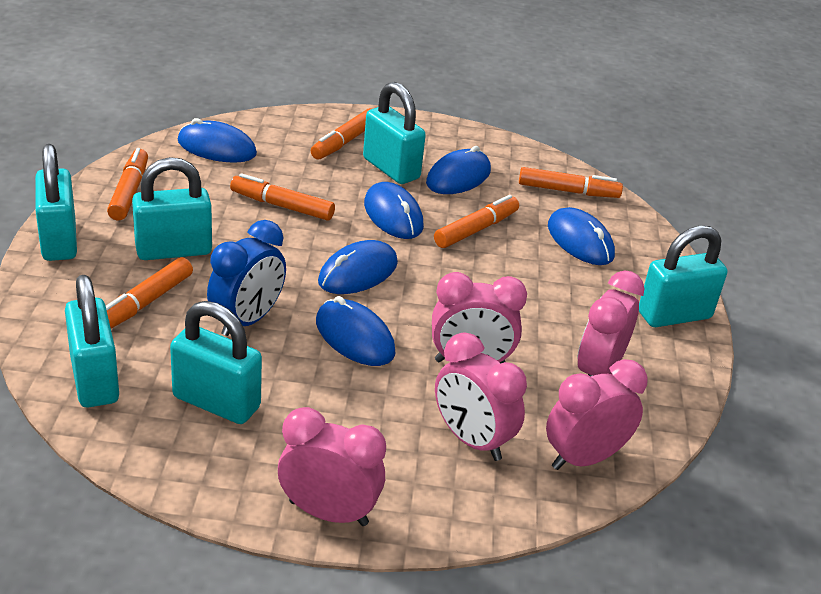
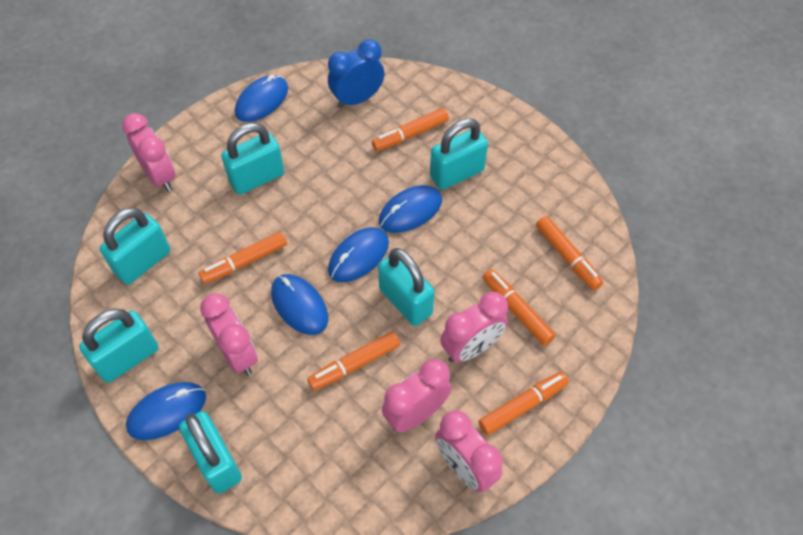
blue mouse: [178,118,257,163] [316,296,396,366] [318,240,398,294] [364,182,424,239] [426,146,491,194] [548,207,615,265] = 6 -> [126,382,206,440] [235,75,288,122] [271,274,328,335] [328,227,389,282] [379,185,442,233] = 5

